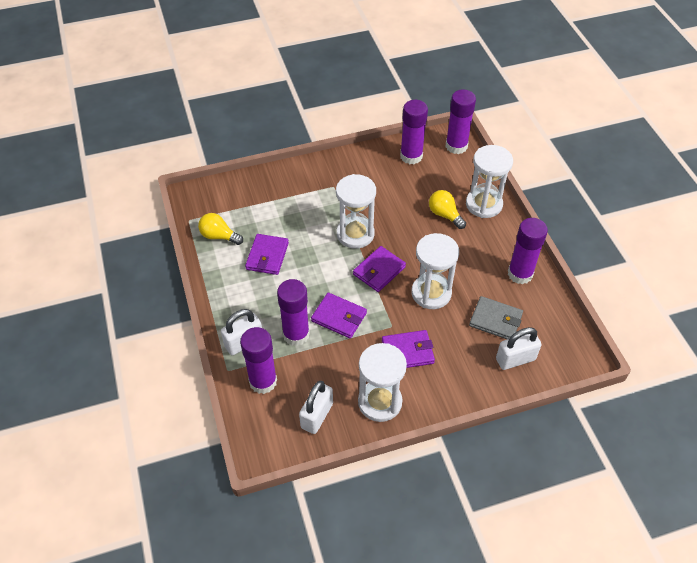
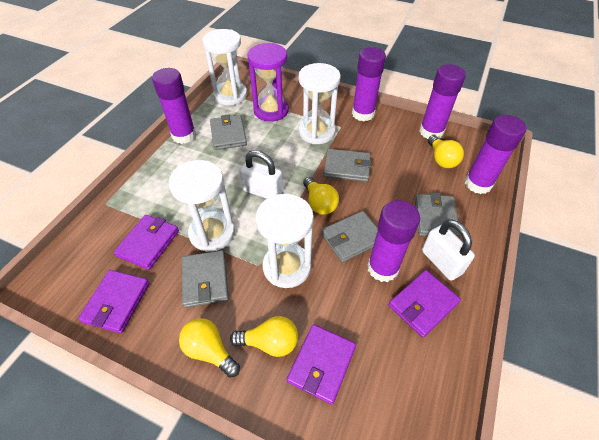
grey wallet: [469,296,523,339] = 1 -> [182,250,229,308] [210,114,247,150] [321,211,378,262] [324,149,372,182] [415,192,461,238] = 5
purple hourglass: none = 0 -> [248,43,289,122] = 1
white padlock: [221,309,262,355] [299,381,333,434] [496,327,542,370] = 3 -> [240,150,283,199] [422,219,475,281] = 2
yellow light bulb: [198,213,243,245] [429,190,466,229] = 2 -> [179,318,240,377] [230,316,298,357] [303,177,339,215] [428,135,464,168] = 4

